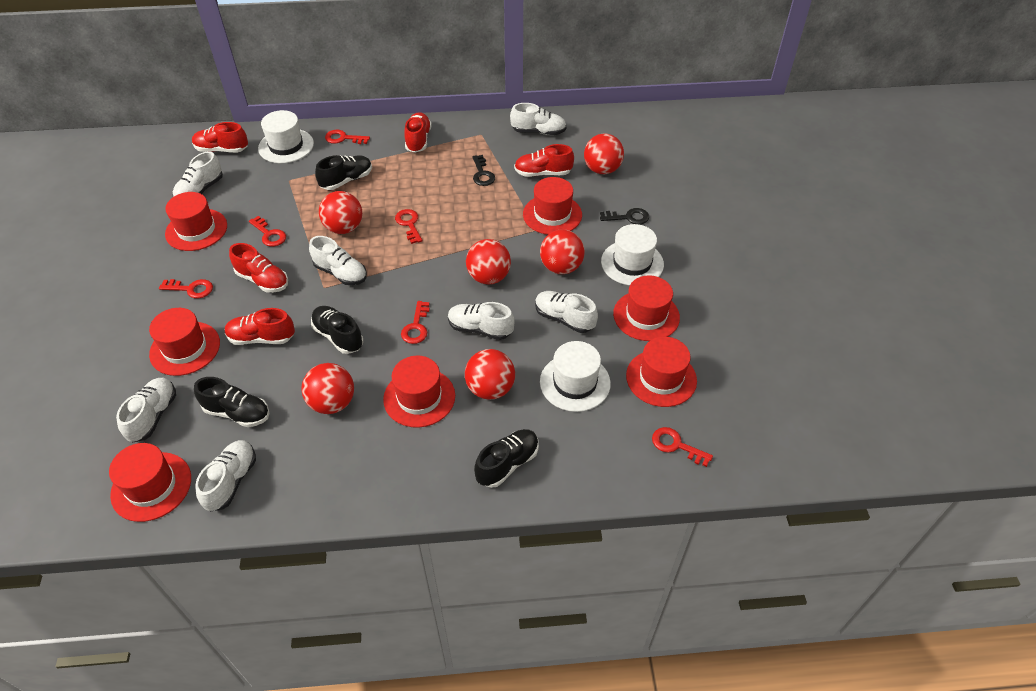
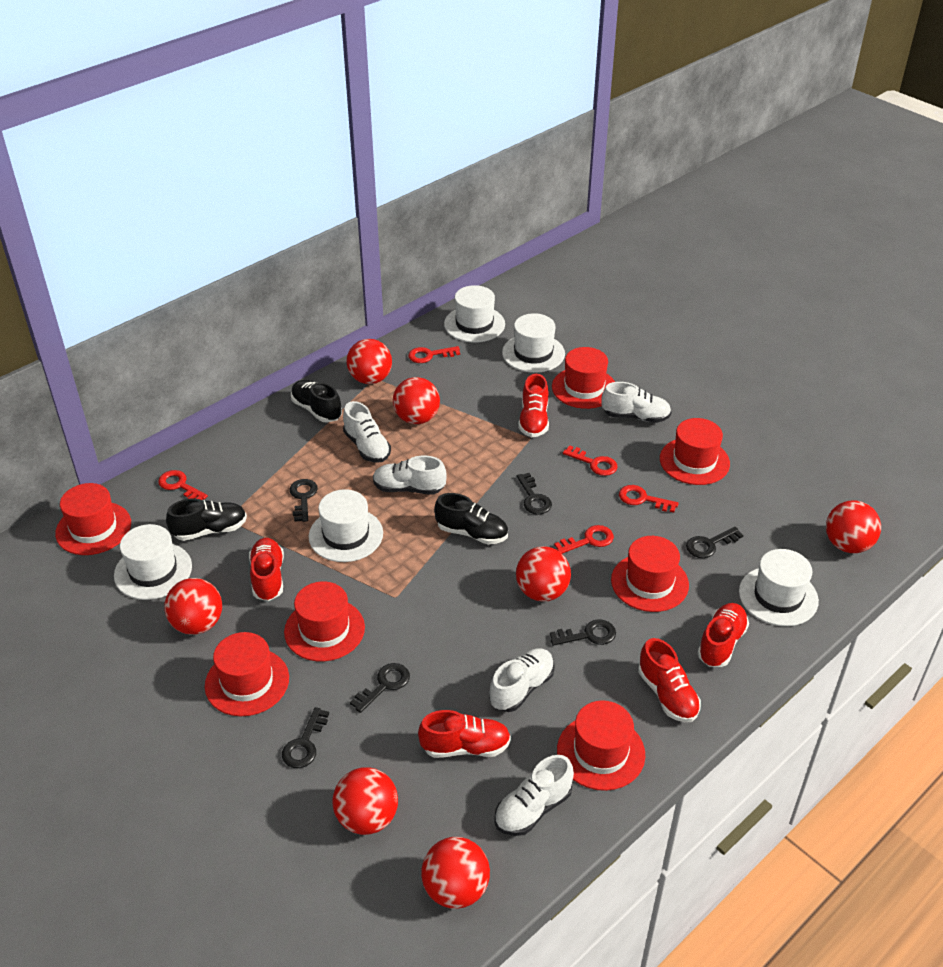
black key: [472,155,495,186] [600,208,649,225] = 2 -> [282,707,329,768] [290,479,318,522] [350,663,410,713] [517,473,552,515] [550,619,616,646] [686,527,743,558] = 6
black shoe: [194,377,269,427] [311,306,363,354] [315,155,372,190] [474,429,539,488] = 4 -> [166,499,247,541] [291,380,342,423] [434,493,508,545] = 3
red ball: [301,363,354,414] [319,191,362,234] [465,349,515,400] [466,239,511,284] [540,230,585,274] [584,134,624,174] = 6 -> [164,578,222,635] [332,767,398,835] [346,339,392,384] [393,377,440,424] [421,837,490,909] [516,546,571,602] [826,500,881,553] = 7
red key: [159,279,213,299] [249,216,286,247] [325,130,370,144] [395,209,422,244] [401,301,430,344] [652,427,713,467] = 6 -> [158,470,208,500] [408,346,460,363] [554,525,614,554] [563,445,618,476] [619,485,679,513] = 5
white hat: [258,110,314,163] [540,341,611,412] [601,224,664,286] = 3 -> [114,524,192,600] [309,489,383,562] [444,285,505,343] [502,313,565,373] [739,549,819,626] = 5
white shoe: [116,378,176,442] [173,151,223,197] [195,440,256,512] [309,236,367,285] [448,302,515,340] [510,103,567,135] [535,291,598,333] = 7 -> [343,401,391,463] [373,456,447,495] [489,648,555,712] [494,755,574,836] [601,382,671,423] = 5

